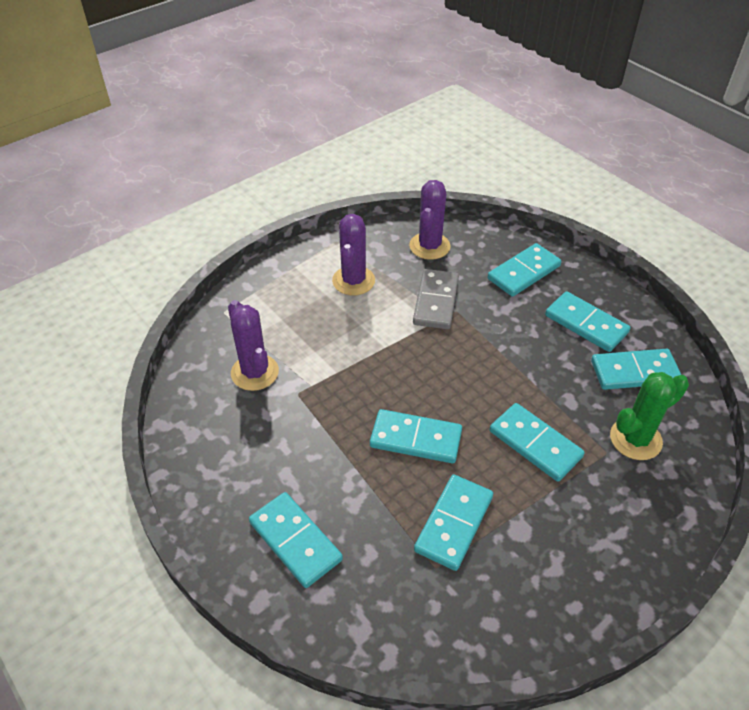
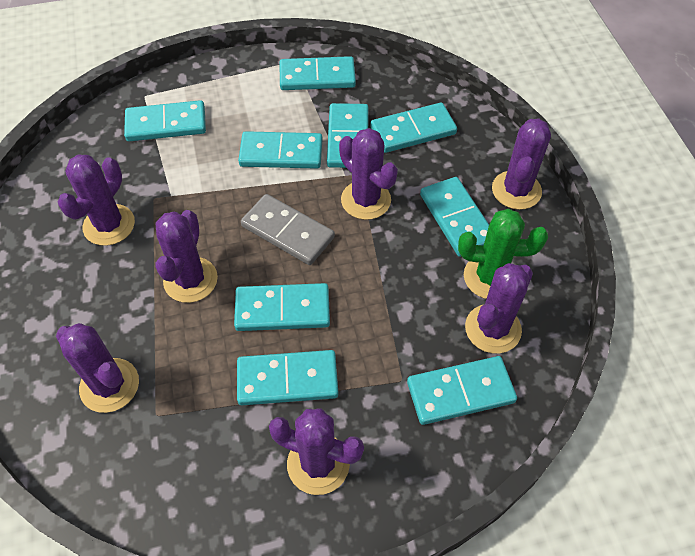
purple cactus: [228,300,279,391] [332,214,375,295] [409,180,451,260] = 3 -> [56,323,139,413] [58,154,135,246] [155,210,218,303] [269,408,364,495] [339,128,398,220] [465,263,533,354] [492,118,551,210] = 7
turquoise domino: [249,492,343,588] [370,409,462,463] [414,475,493,571] [488,243,561,297] [490,403,585,482] [545,291,630,352] [591,349,681,390] = 7 -> [124,100,206,141] [234,283,330,331] [237,350,339,405] [238,131,322,169] [280,56,356,90] [327,103,369,168] [370,102,457,153] [407,356,517,425] [420,177,489,257] = 9

